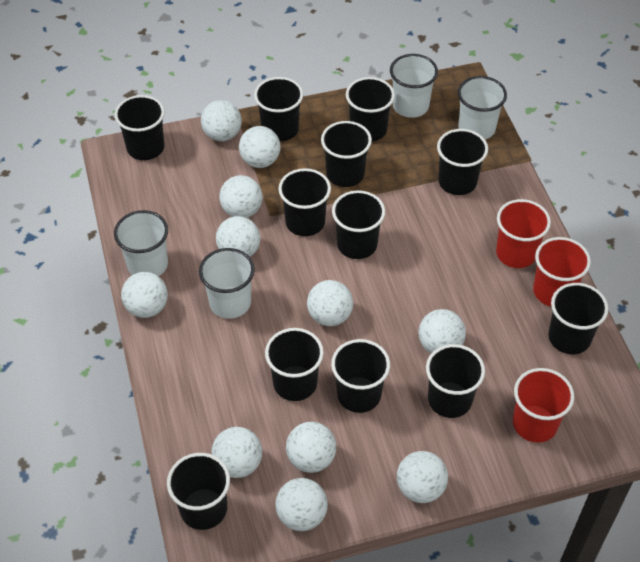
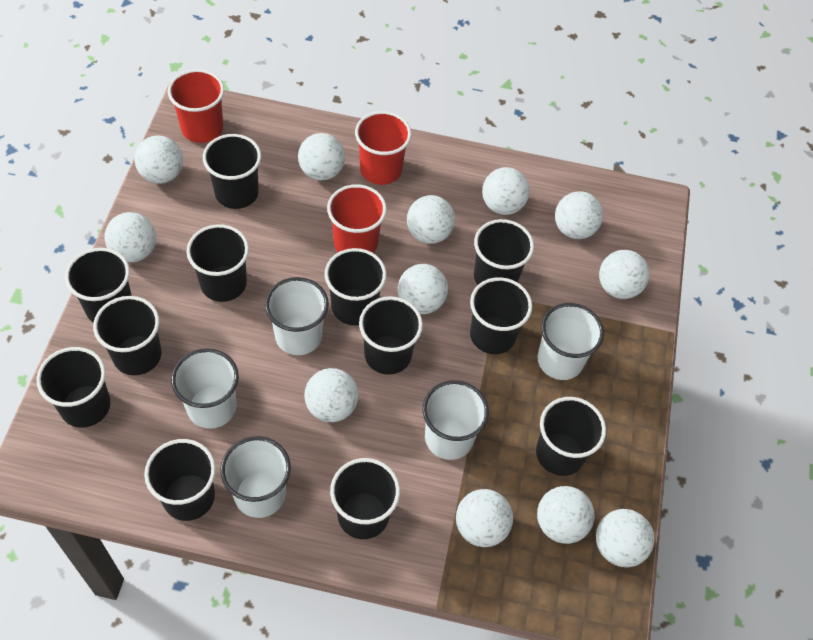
white ball: [121,272,168,318] [201,100,242,141] [212,427,262,478] [216,216,260,257] [219,175,263,218] [239,126,281,168] [275,478,328,531] [286,422,336,473] [307,280,353,326] [397,451,448,503] [419,309,466,354] = 11 -> [104,212,156,262] [134,135,183,184] [298,133,345,180] [304,368,358,422] [398,264,448,314] [407,195,455,244] [456,489,513,547] [482,167,530,215] [537,486,594,544] [555,191,603,239] [596,509,654,568] [599,250,650,299] = 12
white cup: [114,210,168,276] [199,248,255,319] [390,54,438,118] [458,76,507,140] = 4 -> [171,348,239,429] [220,436,291,518] [265,277,329,355] [423,380,489,460] [538,303,604,380] = 5

